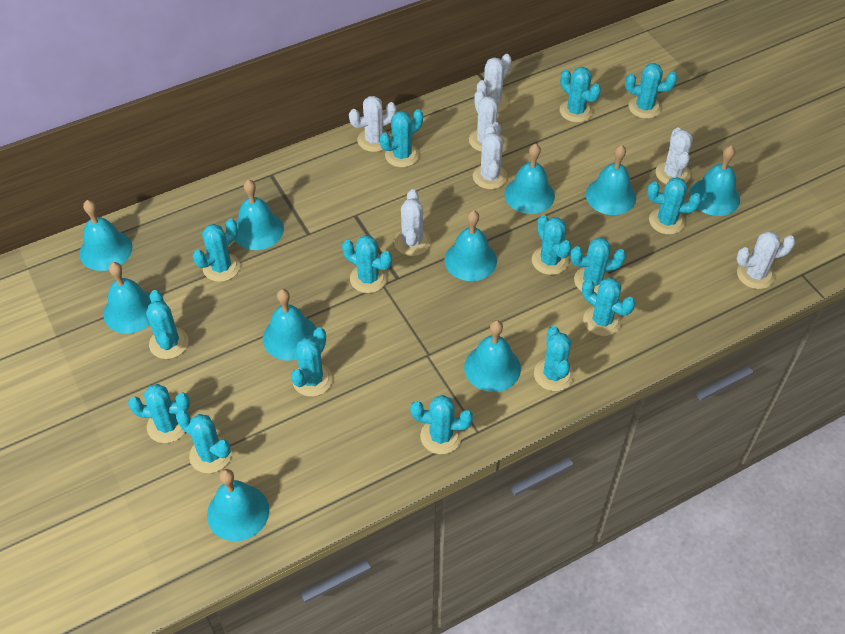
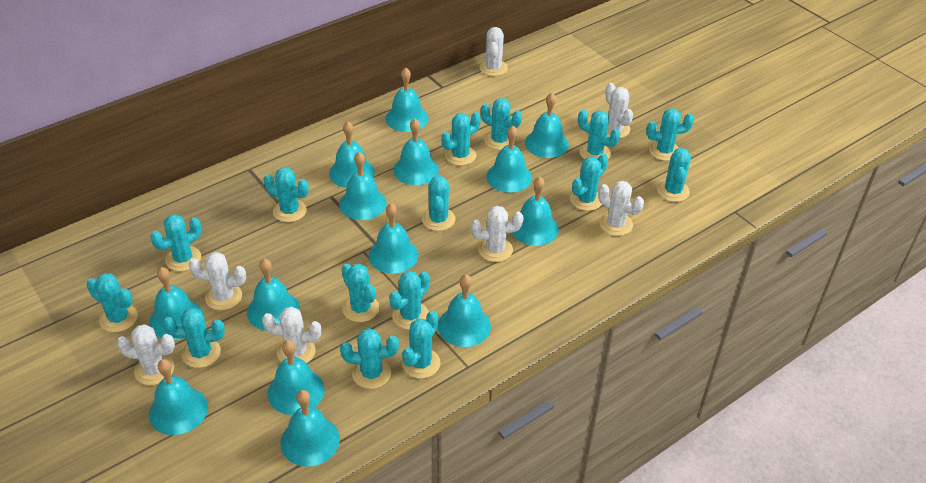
turquoise bell: [79,200,132,271] [103,262,151,334] [207,469,269,541] [235,179,284,250] [263,289,317,361] [444,210,497,281] [464,320,521,392] [504,144,555,214] [586,145,636,215] [689,145,740,216] = 10 -> [149,267,203,340] [149,359,208,435] [247,258,300,331] [268,340,325,415] [280,390,340,467] [329,121,375,188] [339,152,387,220] [369,203,418,274] [386,68,429,132] [393,119,439,185] [438,274,491,347] [486,126,532,193] [512,177,559,246] [525,93,569,158] = 14

